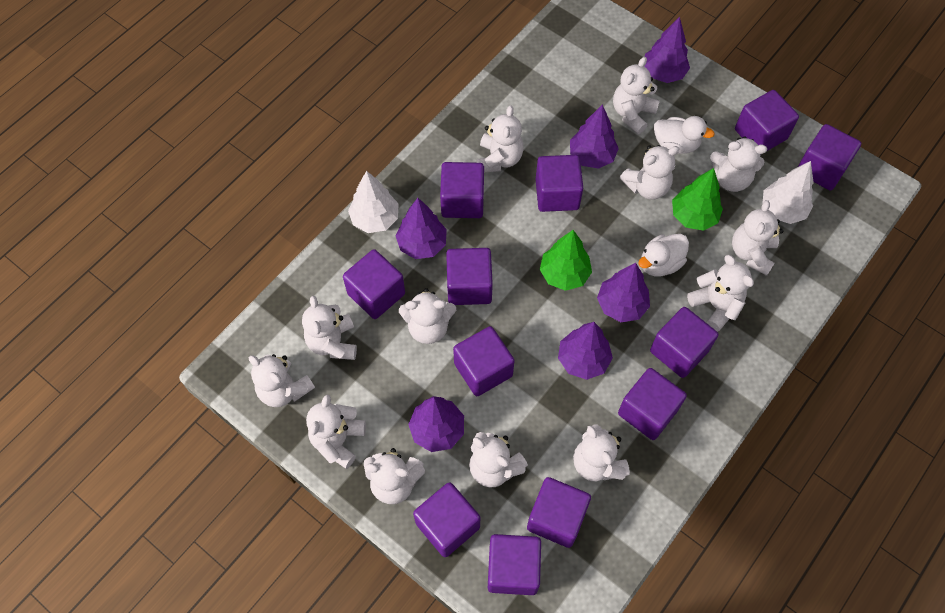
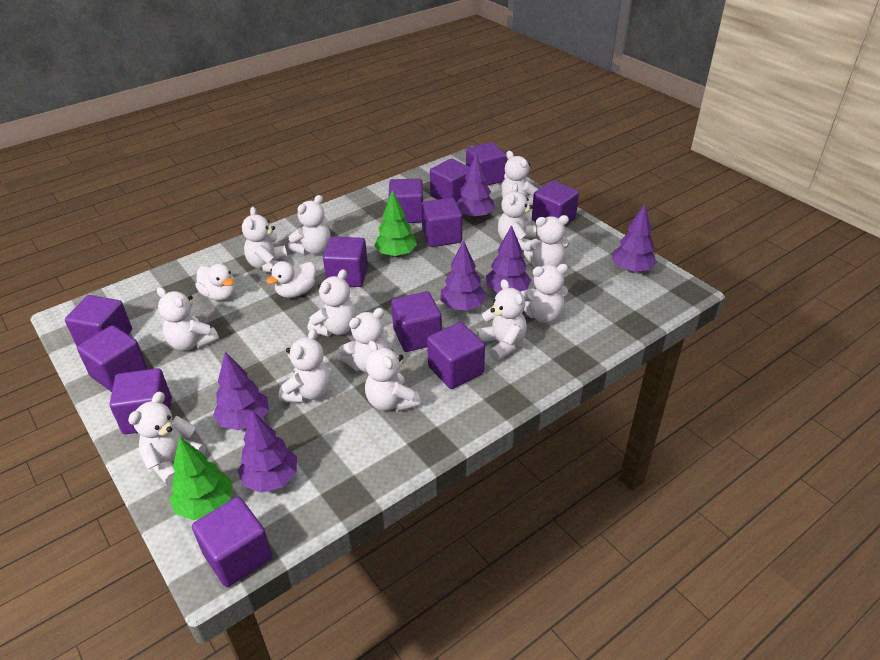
white tree: [348,171,399,233] [762,161,814,224] = 2 -> none = 0

